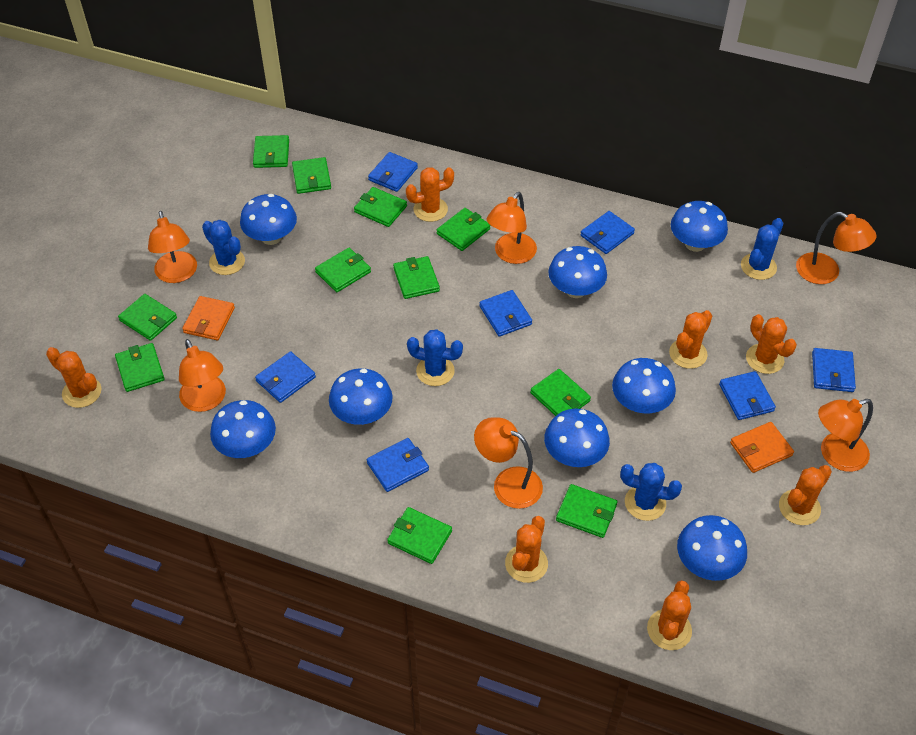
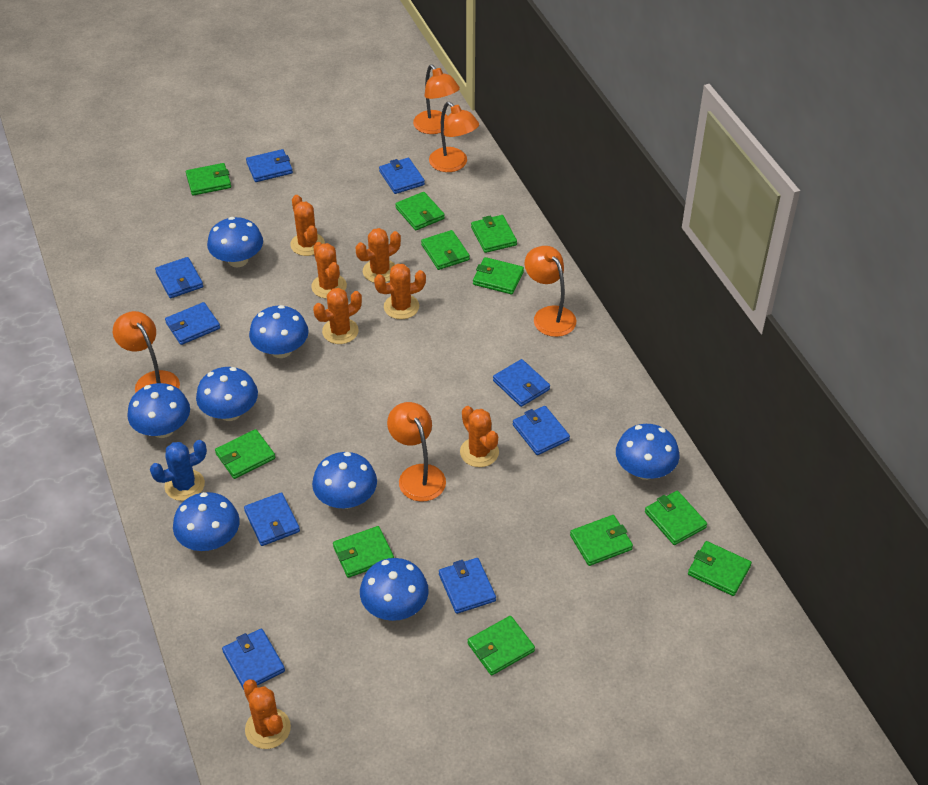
blue cactus: [202,220,245,275] [407,329,463,386] [620,463,682,521] [741,218,783,280] = 4 -> [150,440,207,501] = 1
blue wallet: [255,351,316,403] [367,438,429,492] [368,152,418,192] [479,290,532,337] [580,211,635,254] [719,371,776,420] [812,348,856,392] = 7 -> [155,257,203,298] [165,302,220,345] [222,628,285,690] [244,492,300,546] [246,149,293,182] [379,158,425,194] [439,558,496,614] [493,359,550,407] [513,406,570,455] = 9
orange lamp: [148,211,197,283] [179,339,226,412] [474,417,543,509] [486,192,537,264] [796,212,877,284] [818,399,873,472] = 6 -> [113,311,180,393] [387,402,446,502] [413,65,460,134] [429,102,479,172] [525,246,576,337] = 5
orange wallet: [182,296,235,340] [730,422,794,473] = 2 -> none = 0

